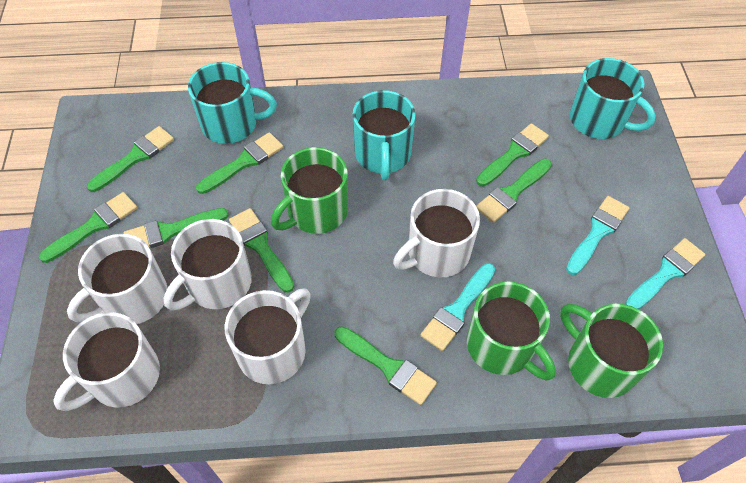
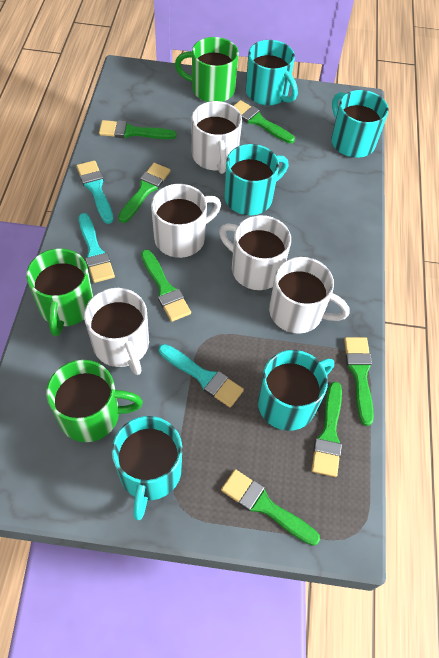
green brush: [39,192,137,263] [87,126,174,192] [124,208,229,248] [196,132,283,194] [229,208,294,293] [335,326,437,405] [476,123,549,186] [476,159,552,223] = 8 -> [99,120,176,139] [118,163,171,223] [141,250,191,322] [221,469,320,546] [233,100,295,144] [312,382,342,477] [344,337,374,426] = 7
turquoise mug: [188,62,277,144] [352,90,416,181] [570,58,656,139] = 3 -> [112,416,182,520] [225,144,288,215] [246,40,298,106] [258,350,334,431] [331,90,389,158] = 5

